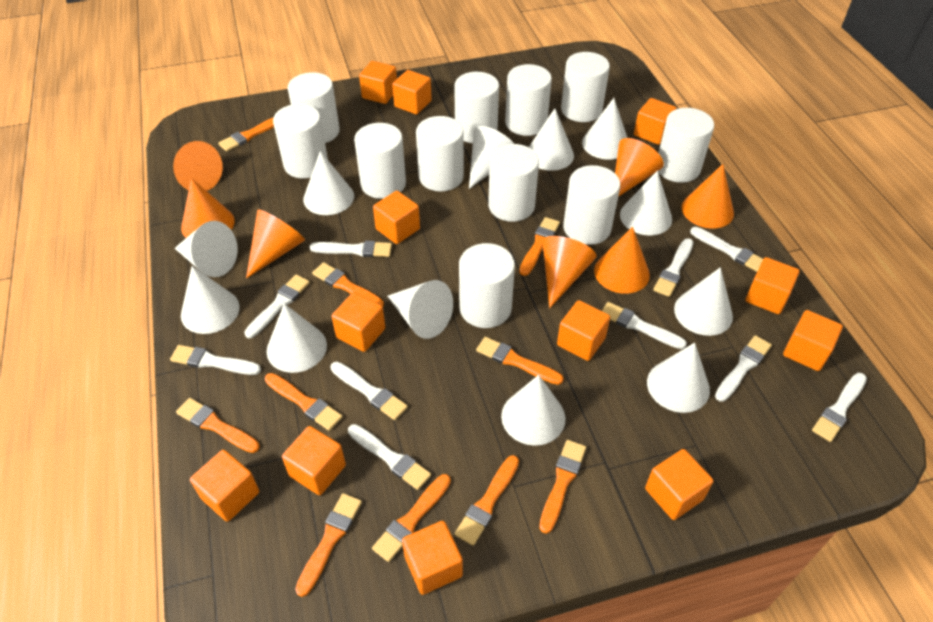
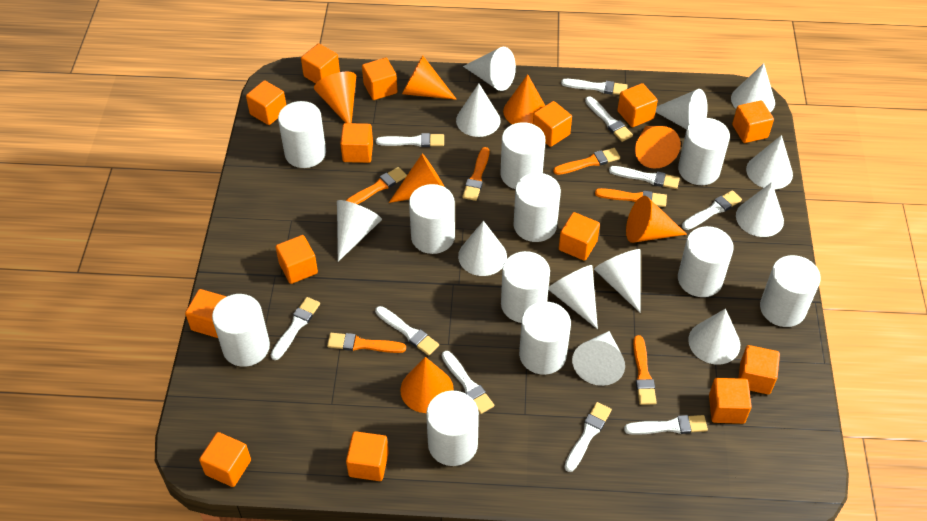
orange brush: [176,398,260,453] [218,117,274,152] [265,373,343,431] [295,493,362,597] [312,262,384,307] [372,474,451,562] [455,455,519,546] [476,337,564,385] [519,217,560,276] [539,440,586,534] = 10 -> [327,333,406,353] [346,167,407,204] [462,147,489,201] [553,148,620,175] [595,188,667,207] [633,335,657,405] = 6
orange cube: [190,450,259,522] [282,426,346,495] [332,292,385,352] [359,61,397,104] [373,191,420,244] [392,70,432,115] [402,521,463,595] [557,300,610,361] [634,98,677,145] [645,449,714,520] [745,257,800,314] [783,310,843,371] = 12 -> [185,289,226,338] [199,432,251,487] [246,80,286,125] [276,235,318,284] [301,44,340,83] [340,123,373,163] [346,431,389,481] [362,58,398,100] [533,101,572,147] [559,212,600,261] [618,83,658,127] [709,378,752,424] [732,100,774,143] [738,345,780,394] = 14

